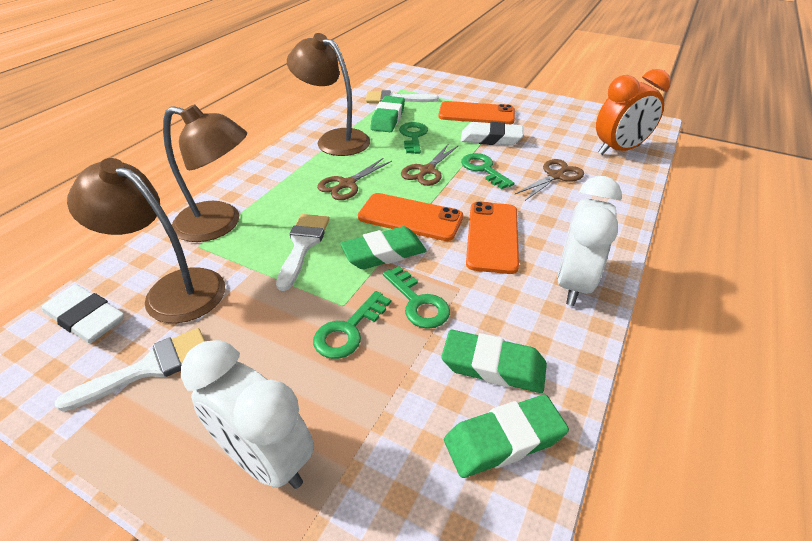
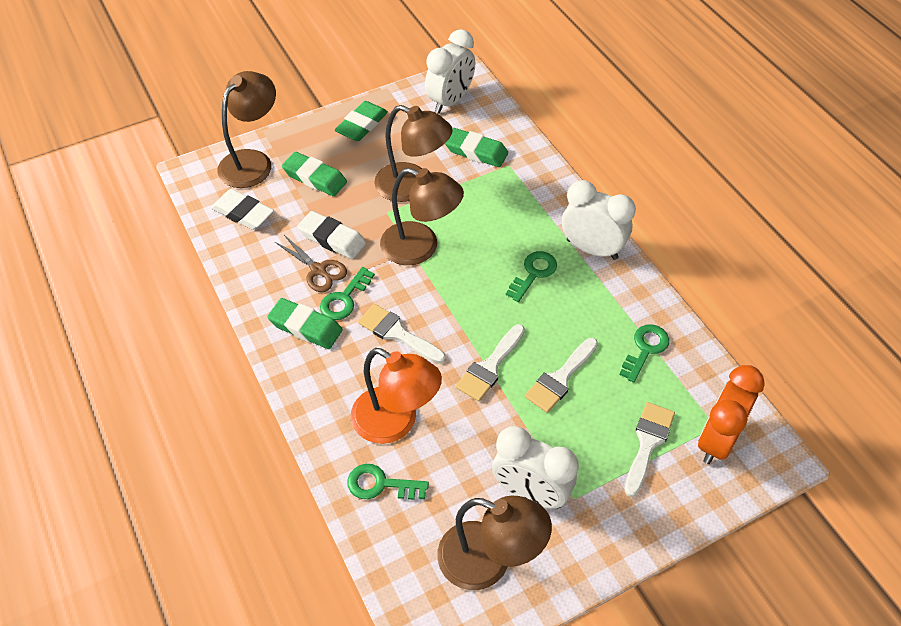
brown lamp: [67,158,225,323] [163,104,247,242] [287,33,370,156] = 3 -> [217,71,276,188] [374,105,453,202] [380,168,464,265] [437,496,552,590] = 4
brown scissors: [317,158,392,200] [401,144,459,186] [515,159,584,201] = 3 -> [275,235,347,292] = 1
orange lamp: none = 0 -> [351,348,442,444] = 1
orange phone: [358,193,463,241] [438,101,515,124] [466,201,519,274] = 3 -> none = 0
white brush: [55,328,205,412] [276,214,329,291] [366,90,439,103] = 3 -> [358,304,446,364] [456,324,525,402] [525,338,598,413] [625,402,675,497] = 4
white clock: [181,340,314,489] [557,176,622,306] = 2 -> [425,29,475,114] [492,426,579,509] [562,180,636,260] = 3

